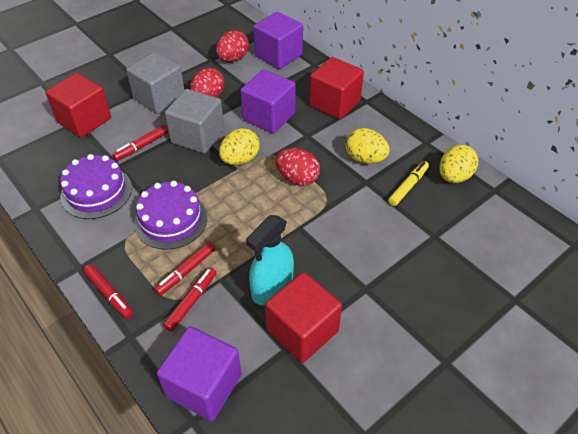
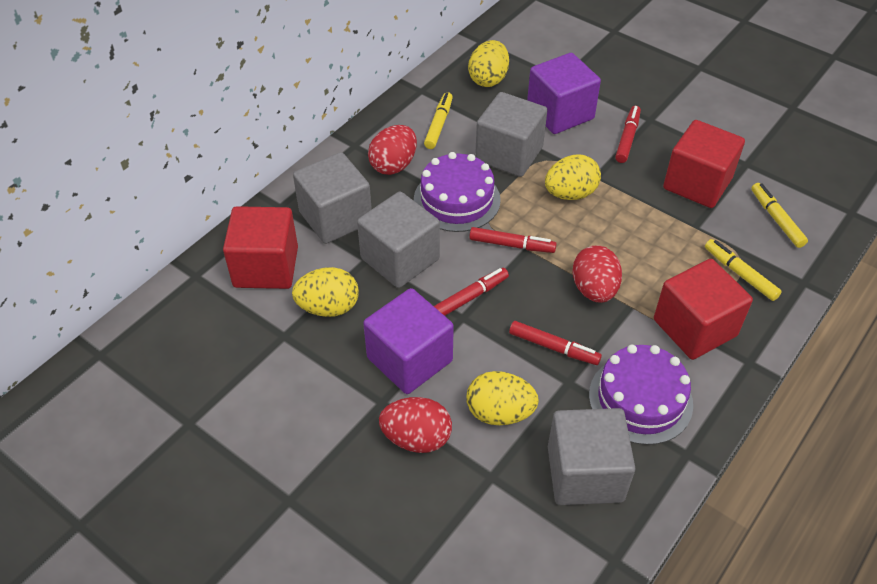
grey cube: [126,52,185,114] [165,89,224,154] = 2 -> [293,152,372,244] [357,192,440,288] [475,92,547,177] [548,408,635,505] = 4
purple cube: [157,326,242,421] [240,70,296,134] [253,12,303,69] = 3 -> [363,288,454,394] [527,53,601,134] = 2
turquoise spray bottle: [246,215,294,306] = 1 -> none = 0
yellow egg: [219,128,260,165] [345,128,390,164] [439,145,478,183] = 3 -> [292,267,359,317] [466,371,539,425] [468,40,509,87] [545,155,601,200] = 4
yellow marker: [388,161,429,206] = 1 -> [424,92,453,149] [705,239,782,301] [751,183,808,248] = 3

